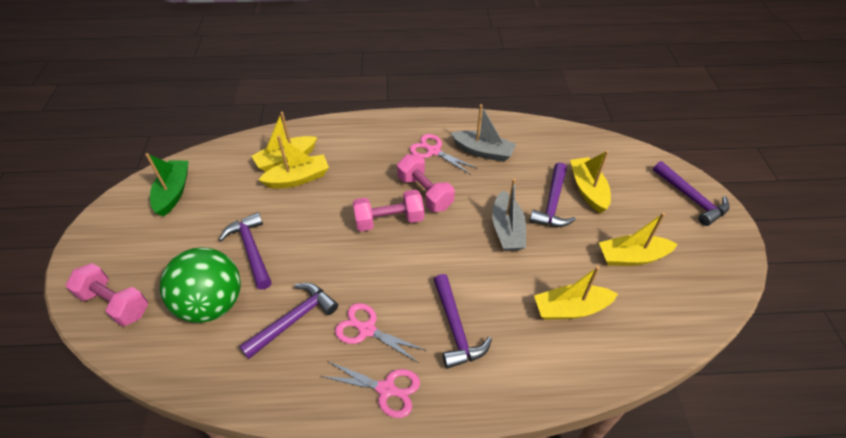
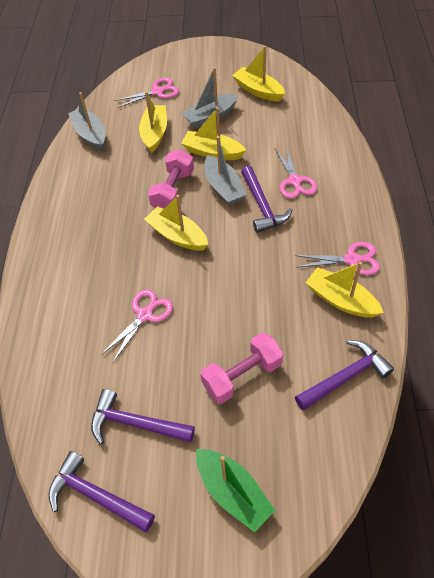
green ball: [160,247,241,323] = 1 -> none = 0
grey boat: [451,104,516,162] [492,179,526,251] = 2 -> [68,92,105,151] [182,67,239,129] [204,136,246,205] = 3
pink dumbbell: [65,263,148,327] [353,190,424,231] [397,154,455,212] = 3 -> [148,149,194,209] [200,333,283,404] = 2
pink scissors: [321,361,420,418] [335,303,427,363] [410,134,478,175] = 3 -> [101,289,173,362] [114,78,179,108] [275,146,317,199] [295,242,380,275] = 4
purple hammer: [219,212,271,289] [239,283,338,359] [434,274,492,369] [529,162,576,227] [653,161,729,226] = 5 -> [49,451,155,532] [91,389,195,444] [241,166,292,233] [295,340,394,410] = 4

